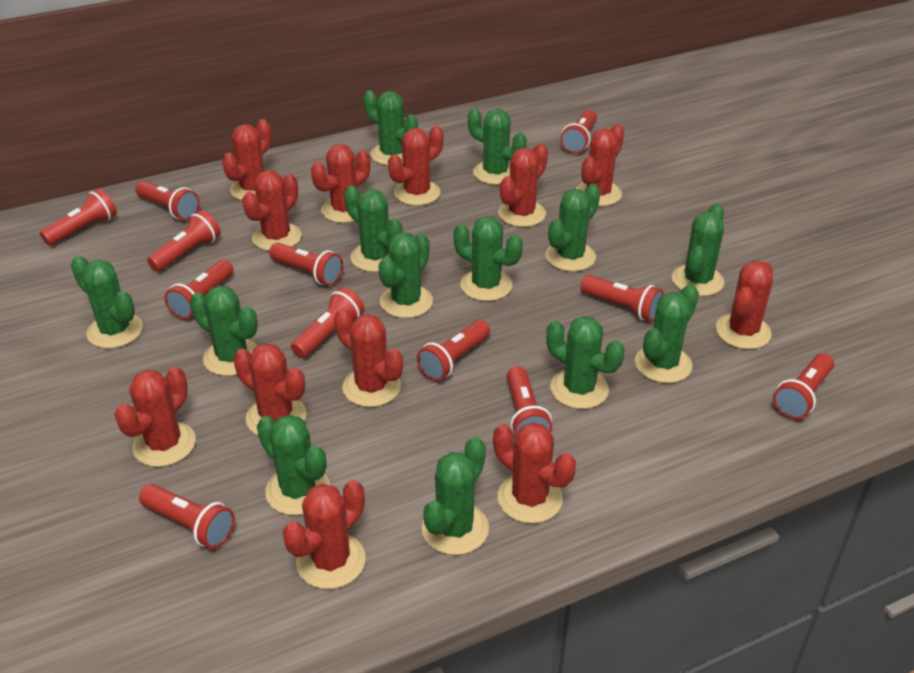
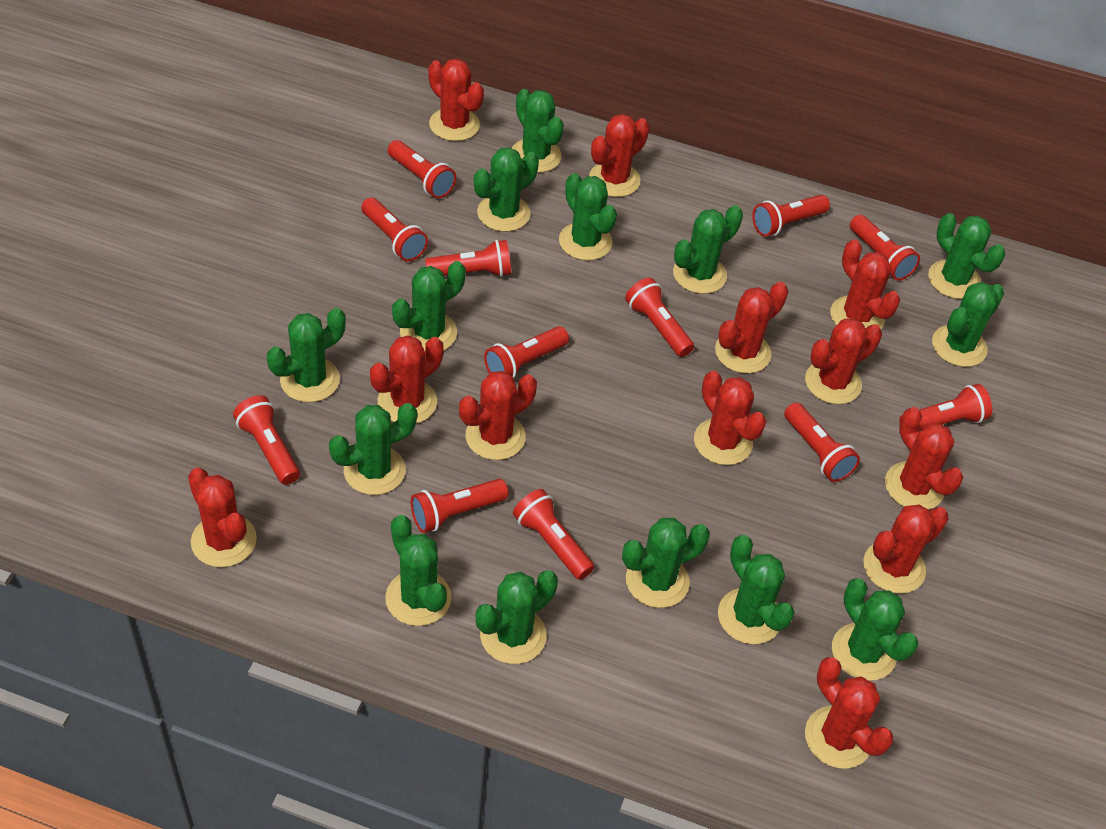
green cactus: [71,256,143,349] [190,285,258,376] [257,414,330,515] [344,186,402,272] [363,90,418,165] [378,232,433,318] [422,437,489,555] [453,216,523,301] [468,108,527,185] [546,184,600,272] [546,316,625,409] [635,284,699,383] [672,204,724,296] = 13 -> [267,308,346,402] [329,403,417,495] [385,515,451,626] [392,261,466,351] [474,147,539,232] [476,570,558,664] [512,89,564,173] [559,173,617,261] [622,518,710,608] [673,205,743,294] [718,535,795,644] [832,578,919,681] [928,213,1005,299] [932,282,1004,367] = 14

